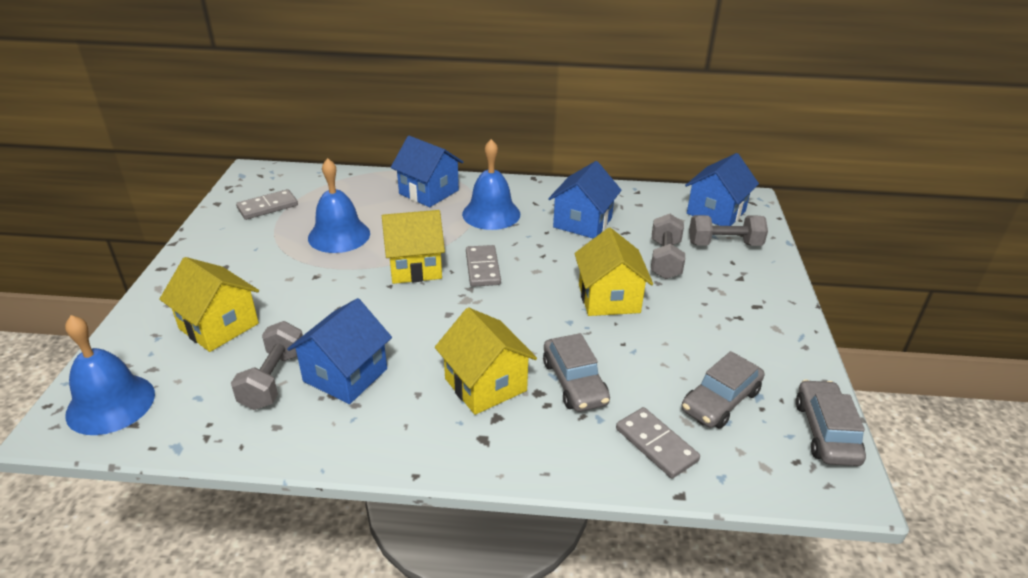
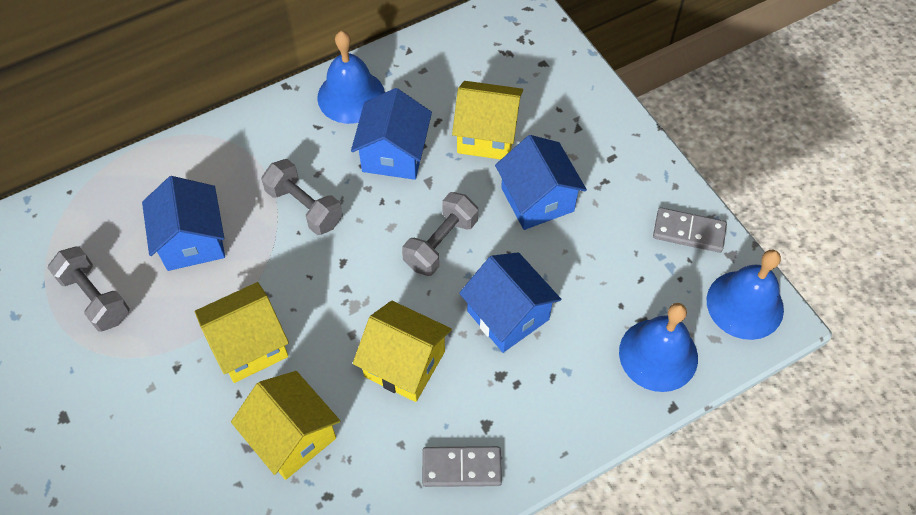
grey car: [543,333,610,412] [682,351,765,429] [796,380,866,466] = 3 -> none = 0
grey domino: [236,189,298,220] [466,245,501,287] [616,407,700,478] = 3 -> [422,446,502,487] [653,207,727,253] = 2

